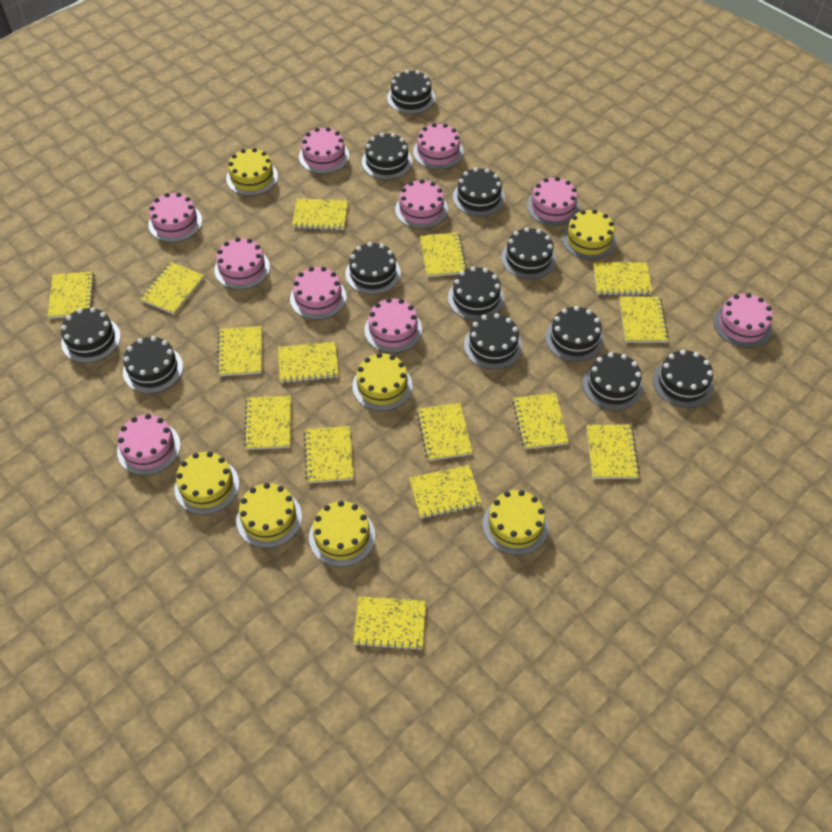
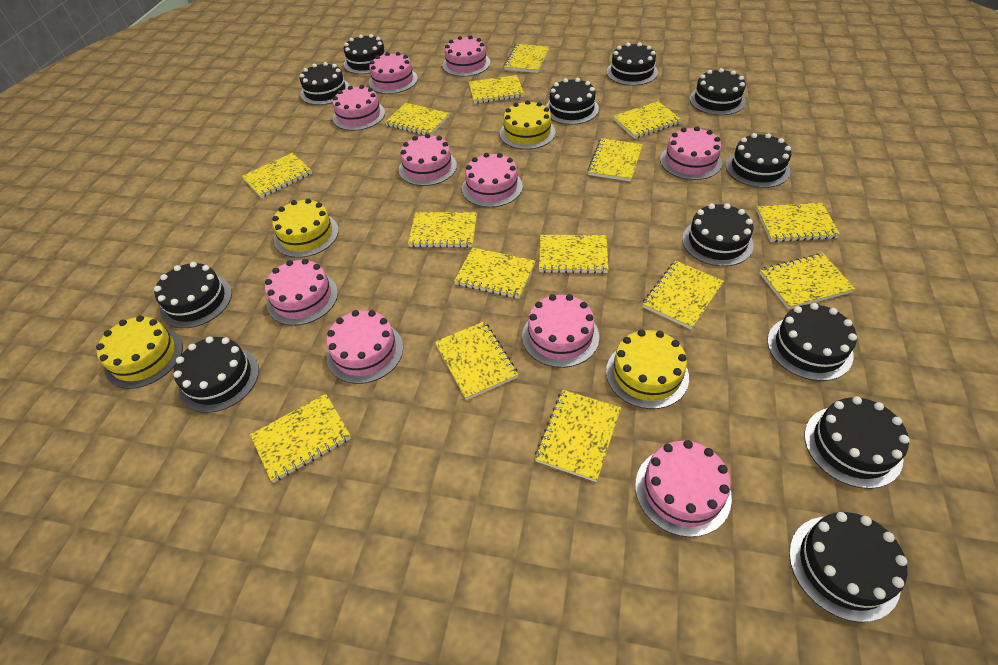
yellow cake: [175,451,239,515] [226,148,278,196] [236,483,302,548] [309,501,375,567] [353,353,412,411] [483,490,549,555] [562,209,616,260] = 7 -> [96,315,183,389] [272,198,339,258] [500,100,556,150] [606,329,689,409] = 4

